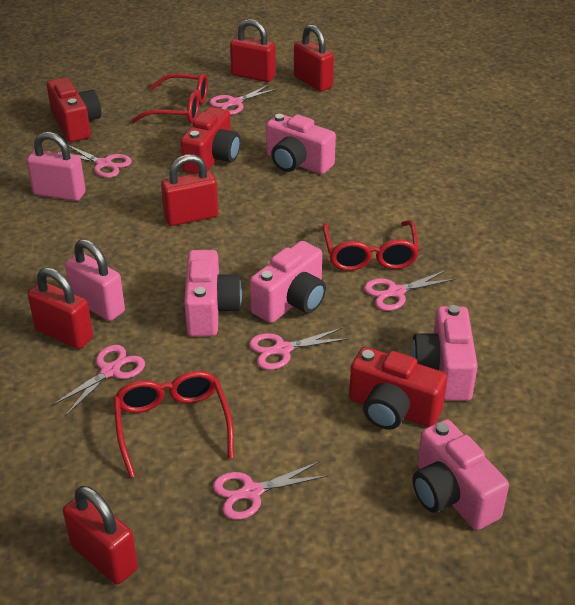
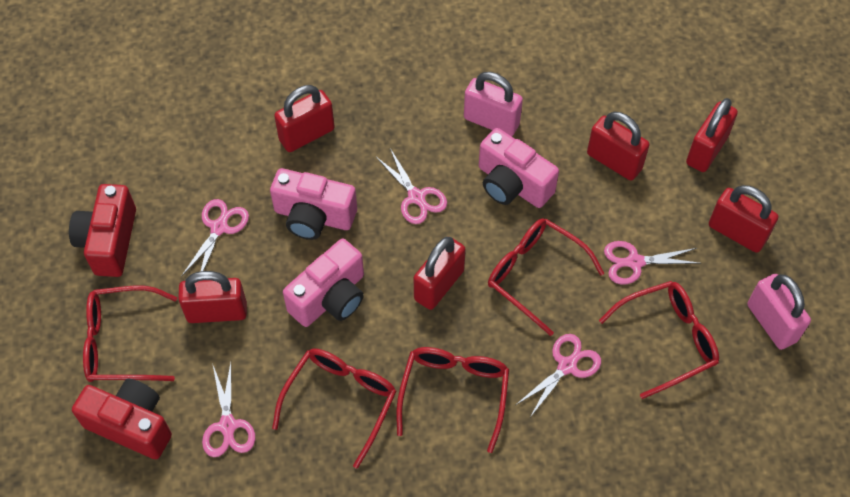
pink camera: [184,250,242,336] [250,241,326,323] [266,114,336,174] [411,305,478,401] [413,419,509,530] = 5 -> [270,168,357,240] [283,239,364,327] [479,128,559,208] = 3
pink scissors: [52,345,145,415] [58,145,132,178] [209,84,279,115] [213,461,328,520] [249,328,349,370] [364,270,456,311] = 6 -> [181,199,249,277] [202,363,255,457] [376,148,447,224] [516,334,601,417] [604,241,699,285] = 5
red camera: [47,77,101,142] [181,107,240,174] [349,347,447,430] = 3 -> [69,184,136,277] [72,379,172,459] = 2
red glasses: [113,371,234,478] [131,73,208,124] [323,221,419,271] = 3 -> [83,286,177,382] [272,348,397,469] [396,347,509,453] [488,218,605,336] [599,281,719,399] = 5
red padlock: [28,267,93,349] [63,486,138,584] [161,154,218,226] [230,19,276,82] [294,24,334,91] = 5 -> [178,271,247,323] [274,85,335,152] [414,237,466,310] [587,112,649,180] [686,98,738,172] [709,185,778,253] = 6

